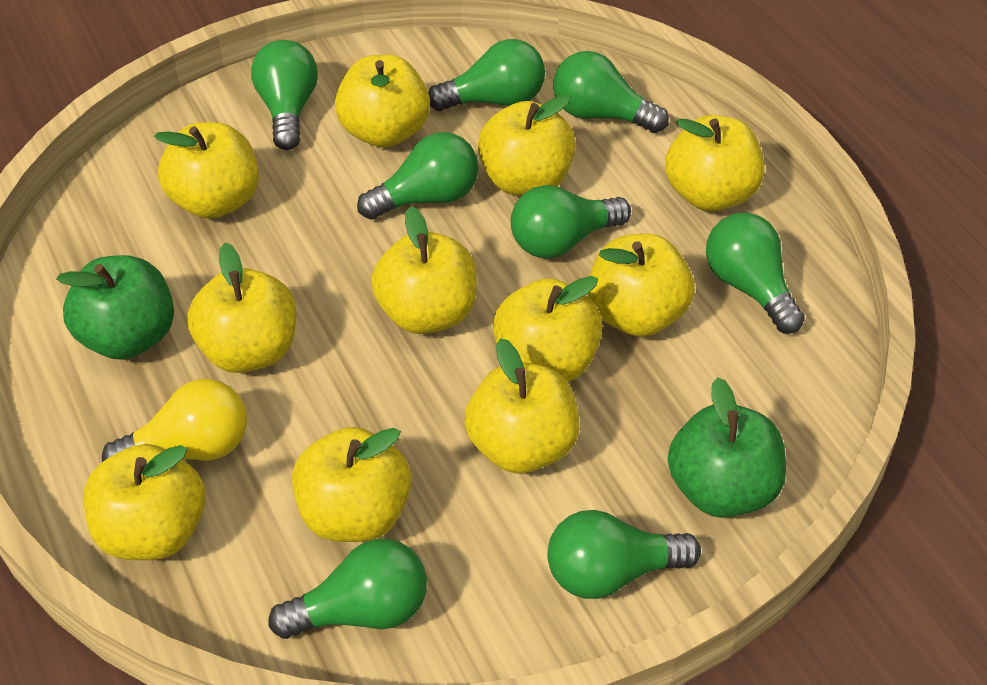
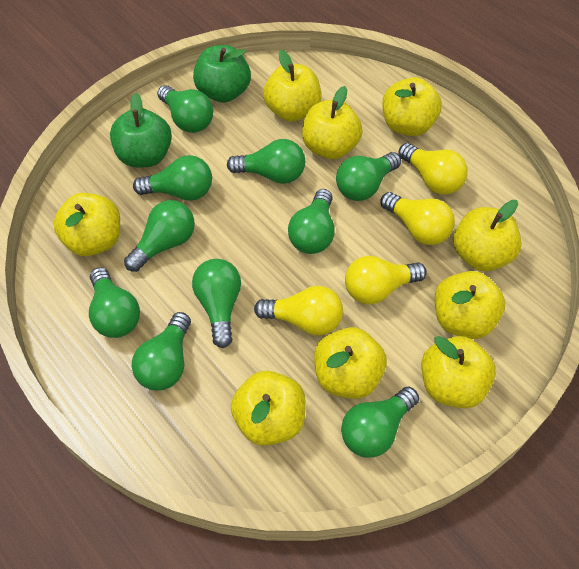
green light bulb: [251,40,318,150] [269,539,427,639] [357,132,478,220] [428,39,545,111] [511,185,631,259] [547,510,701,599] [553,51,669,133] [706,213,805,334] = 8 -> [89,267,140,338] [124,200,195,272] [132,312,191,391] [133,155,212,201] [157,85,213,133] [192,259,241,348] [227,139,305,184] [288,189,335,254] [336,152,401,201] [341,387,419,458] = 10
yellow apple: [83,444,206,560] [154,122,259,219] [187,243,296,373] [292,427,411,542] [335,55,430,148] [371,206,477,334] [464,338,580,474] [478,94,576,196] [493,276,603,382] [588,234,695,337] [665,115,764,211] = 11 -> [53,193,120,256] [231,371,306,446] [263,50,322,122] [302,86,363,159] [314,327,387,399] [382,77,442,136] [421,336,496,408] [434,271,505,339] [453,200,522,271] = 9
yellow light bulb: [102,379,247,462] = 1 -> [254,286,343,335] [345,256,427,304] [381,192,455,245] [398,143,468,195] = 4

